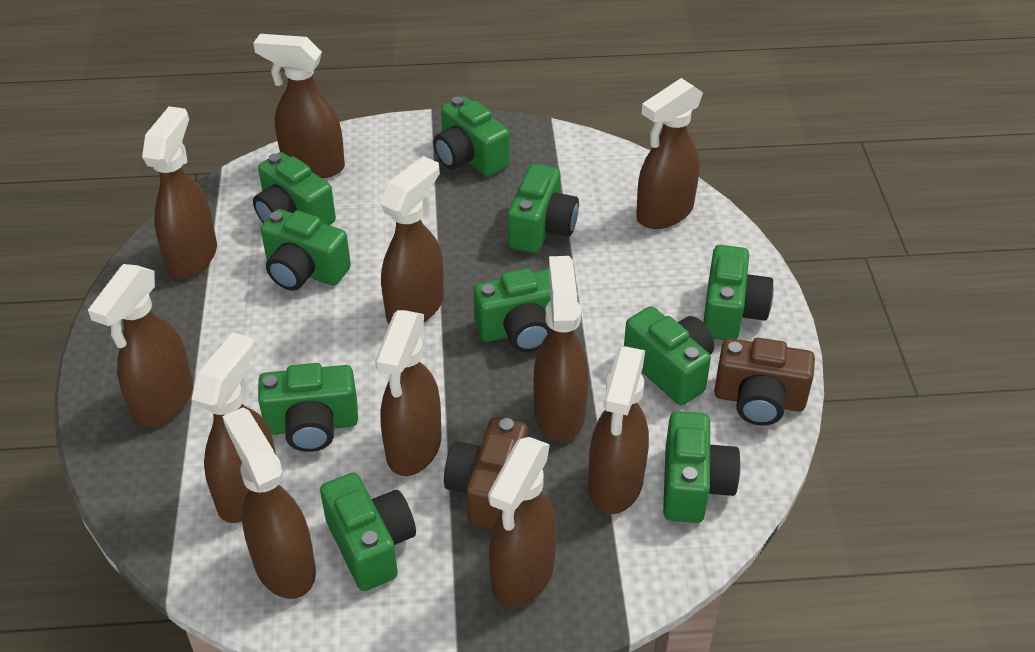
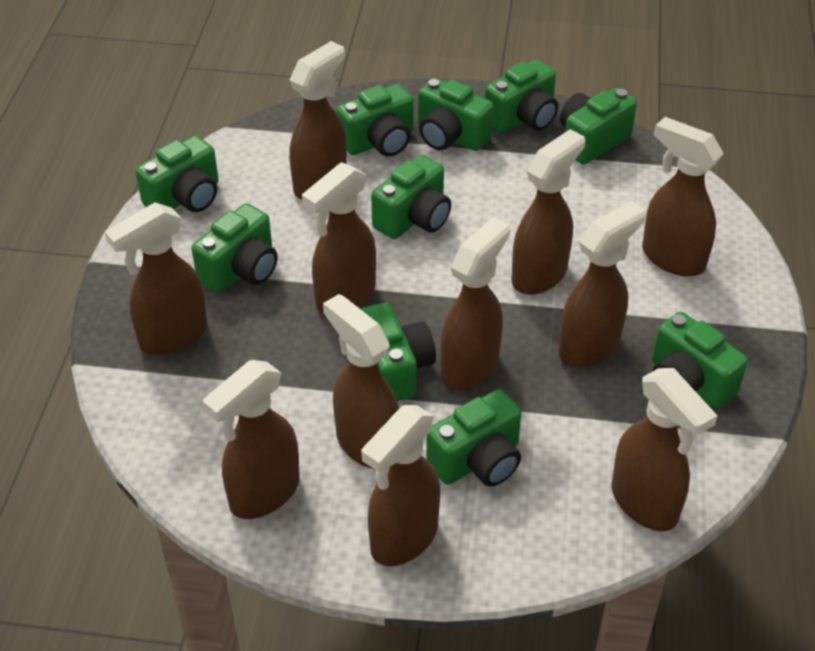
brown camera: [444,417,528,529] [714,338,815,426] = 2 -> none = 0

